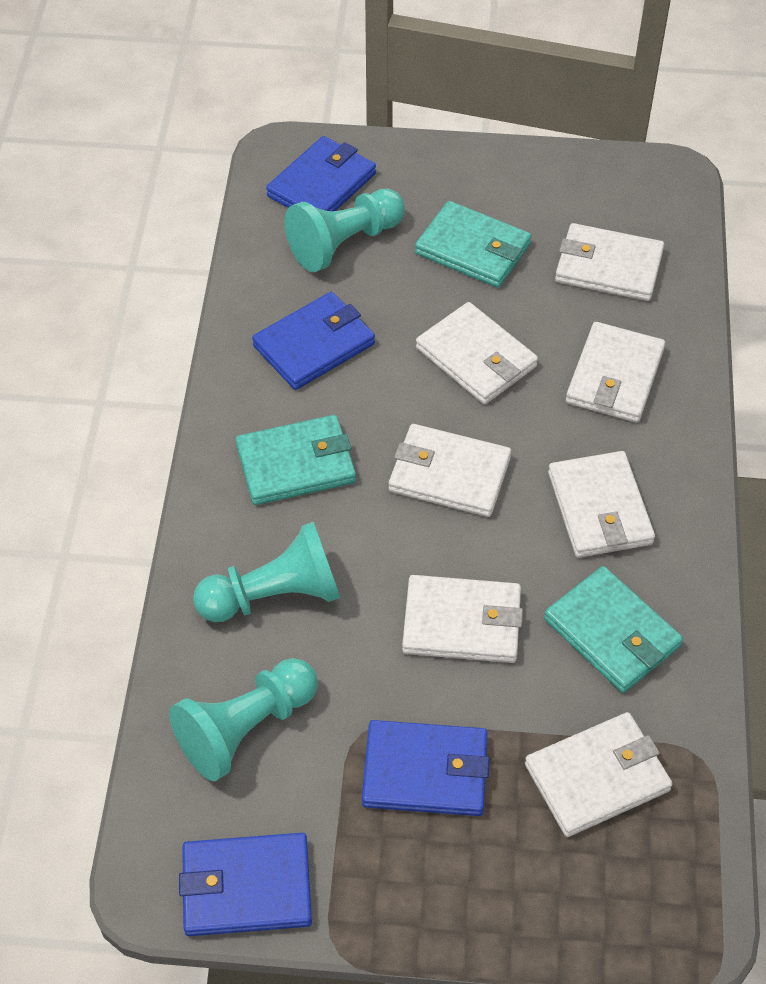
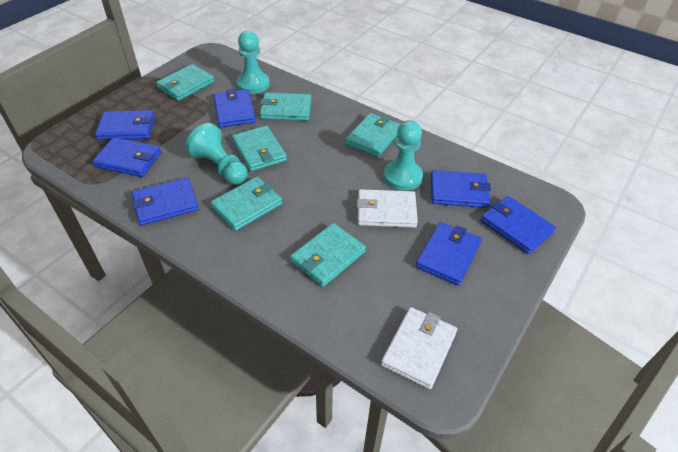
blue wallet: [179,833,312,936] [252,292,375,390] [266,136,376,211] [362,720,490,816] = 4 -> [92,137,161,177] [95,110,155,140] [132,177,199,226] [214,89,256,127] [416,222,482,286] [431,170,491,208] [480,196,556,254] = 7
turquoise wallet: [236,415,356,505] [415,201,531,288] [544,566,683,693] = 3 -> [156,64,214,101] [211,177,282,231] [232,126,287,172] [260,92,312,121] [290,223,366,287] [345,113,400,157] = 6
white wallet: [389,424,511,517] [402,575,523,663] [416,302,538,404] [525,712,673,837] [548,451,655,558] [555,223,664,301] [566,322,665,423] = 7 -> [357,189,418,228] [381,307,457,389] = 2

